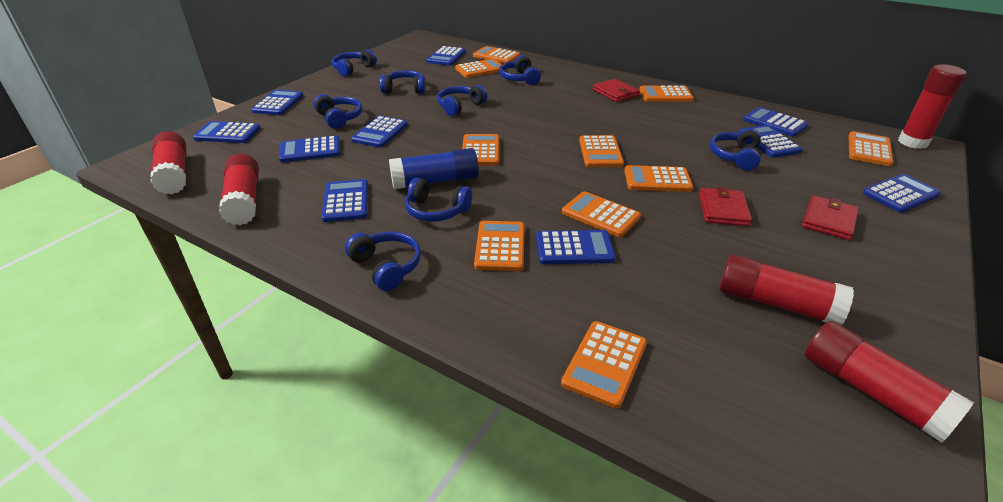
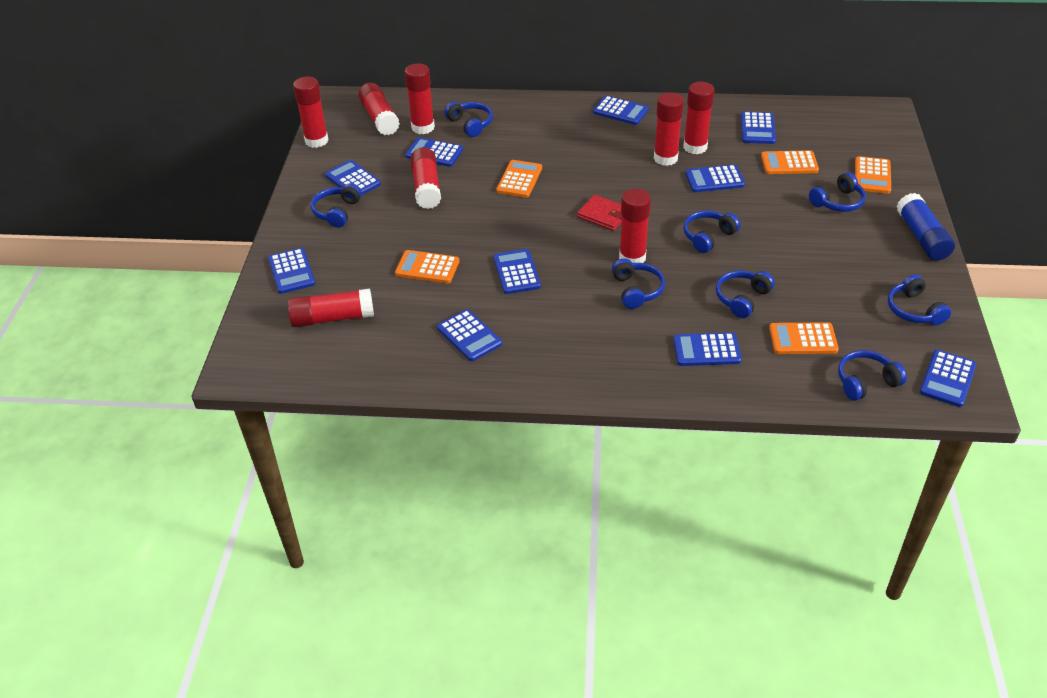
orange calculator: [455,59,505,78] [462,134,499,165] [473,46,520,63] [474,221,525,271] [561,321,647,409] [562,191,641,237] [579,135,624,167] [624,165,693,192] [639,86,694,102] [849,131,893,166] = 10 -> [395,250,460,283] [496,160,542,198] [761,150,819,174] [769,322,839,354] [855,156,891,194] = 5
red glue stick: [151,131,186,195] [219,153,259,225] [719,254,854,325] [805,321,974,443] [898,64,966,149] = 5 -> [288,289,374,327] [293,77,329,148] [358,83,400,135] [405,63,435,134] [411,147,441,209] [619,189,651,263] [654,92,684,166] [683,82,715,154] = 8
red wallet: [593,79,640,102] [699,187,752,226] [802,195,859,240] = 3 -> [577,195,622,231] = 1

